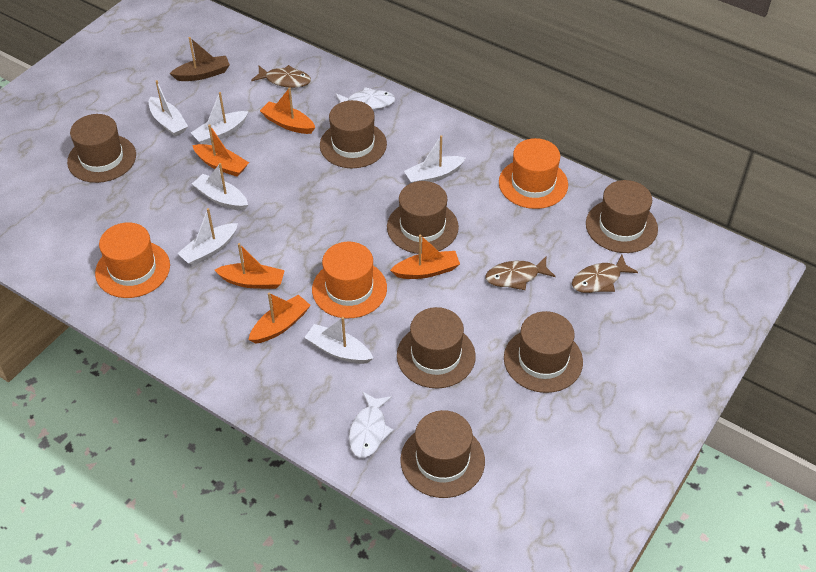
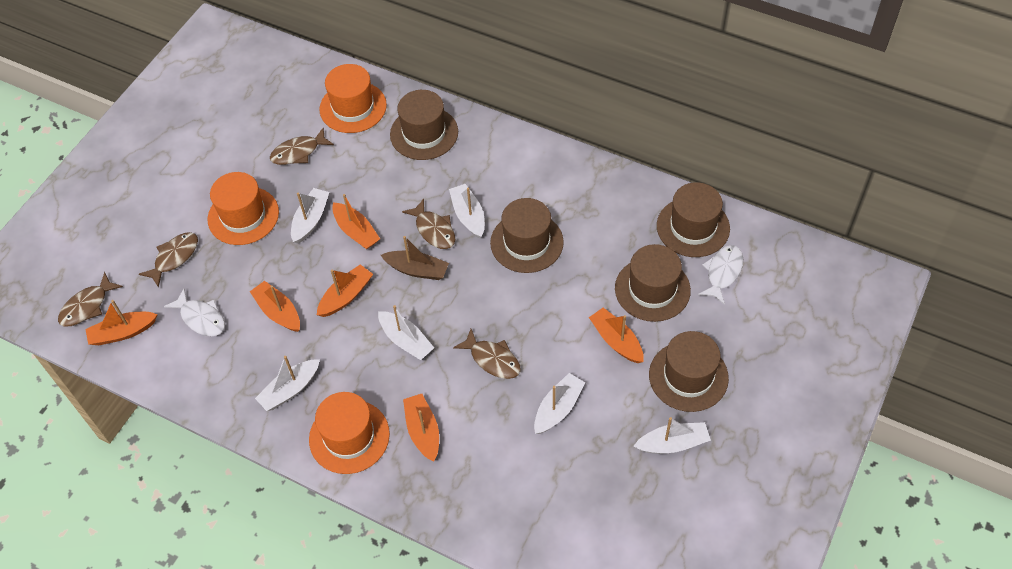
brown fish: [251,65,311,88] [485,257,556,290] [572,255,638,293] = 3 -> [58,272,123,327] [139,232,198,288] [270,128,334,165] [402,199,455,249] [453,329,521,379] = 5
brown hat: [67,114,136,183] [320,100,387,168] [387,181,459,254] [397,307,476,388] [400,410,485,498] [504,311,583,393] [586,180,658,253] = 7 -> [390,90,458,160] [490,198,564,273] [615,244,691,322] [649,331,729,412] [657,182,730,257] = 5
orange boat: [192,124,249,177] [215,243,285,289] [249,292,311,344] [260,87,315,134] [390,235,460,279] = 5 -> [85,300,158,345] [250,281,300,332] [317,264,373,317] [332,194,380,250] [403,394,439,462] [589,308,644,363] = 6

